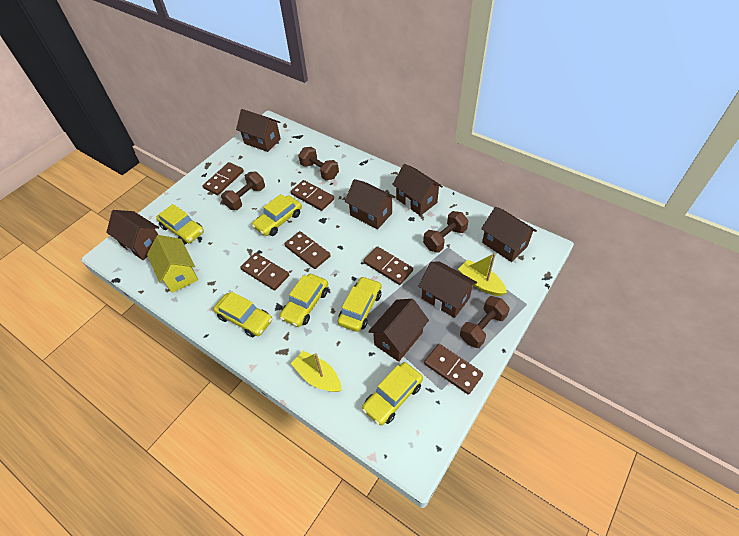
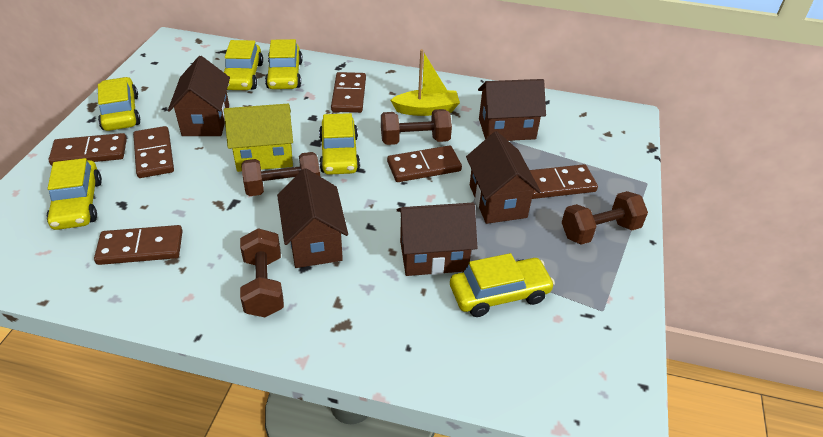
brown house: [106,210,159,260] [236,109,281,152] [345,179,396,229] [368,299,429,362] [392,164,443,216] [418,261,477,318] [481,207,537,262] = 7 -> [168,56,230,136] [277,168,348,268] [397,203,477,276] [466,131,541,224] [478,79,546,141] = 5
yellow boat: [291,351,341,392] [458,253,507,296] = 2 -> [390,49,460,116] = 1

